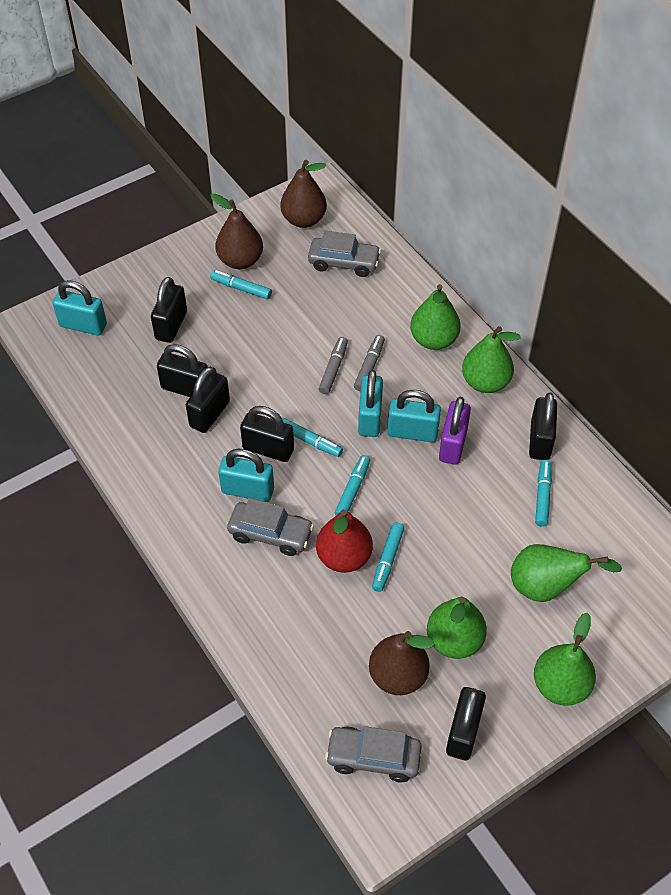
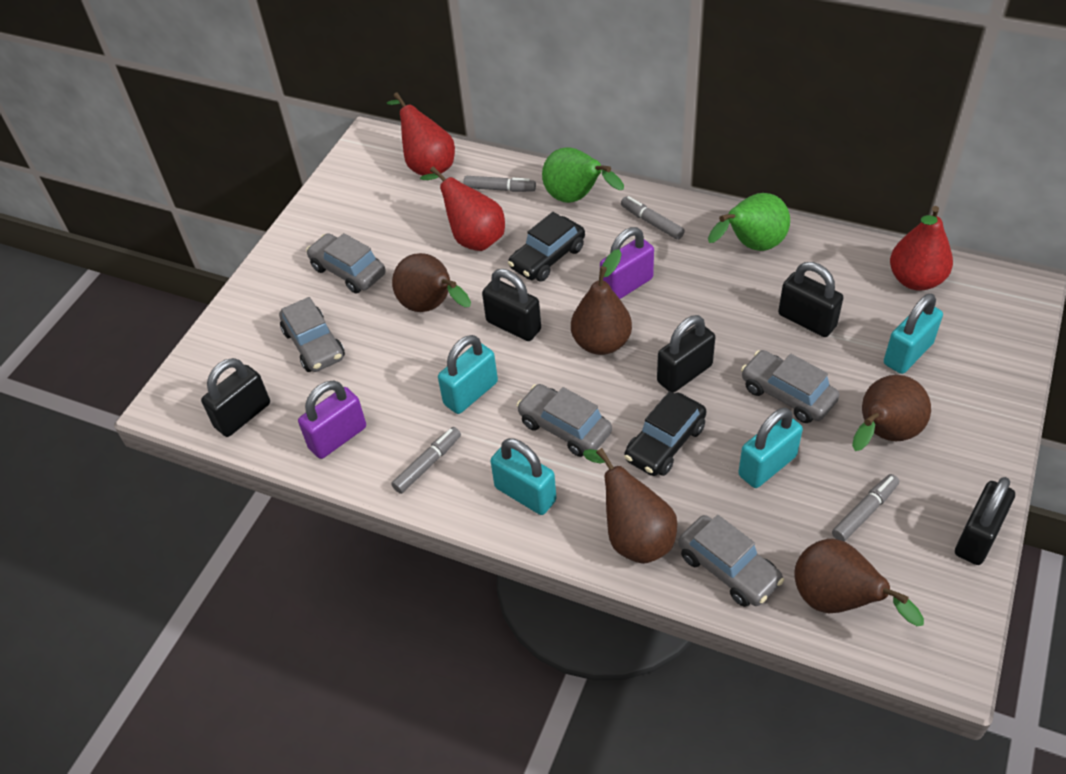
black car: none = 0 -> [508,212,585,282] [624,391,707,476] = 2
black padlock: [151,277,187,343] [157,344,208,397] [186,367,230,433] [240,406,294,462] [446,687,486,760] [529,392,557,460] = 6 -> [201,358,270,437] [482,269,541,341] [657,315,715,393] [778,262,843,337] [955,477,1015,565] = 5
brown pear: [211,193,263,269] [280,160,327,228] [369,631,434,695] = 3 -> [392,253,471,312] [571,249,632,355] [583,448,677,564] [794,539,924,626] [852,375,931,451] = 5
green pear: [410,284,461,350] [427,597,487,659] [462,326,521,393] [511,544,622,602] [534,612,596,706] = 5 -> [542,147,624,203] [708,193,790,251] = 2
grey car: [227,498,314,556] [308,231,381,277] [325,726,422,783] = 3 -> [279,297,345,372] [306,233,386,294] [516,384,612,457] [678,515,784,607] [741,350,839,423] = 5
grey marker: [319,337,348,394] [354,335,385,391] = 2 -> [391,427,461,494] [464,176,536,192] [621,196,685,240] [832,474,899,541] = 4
purple padlock: [439,397,471,465] = 1 -> [298,381,366,459] [600,227,654,299] = 2
red pear: [316,509,373,573] = 1 -> [387,92,455,176] [420,166,505,251] [890,206,953,291] = 3
turquoise marker: [210,270,272,300] [282,418,343,457] [335,455,370,516] [372,522,404,592] [535,460,552,527] = 5 -> none = 0

